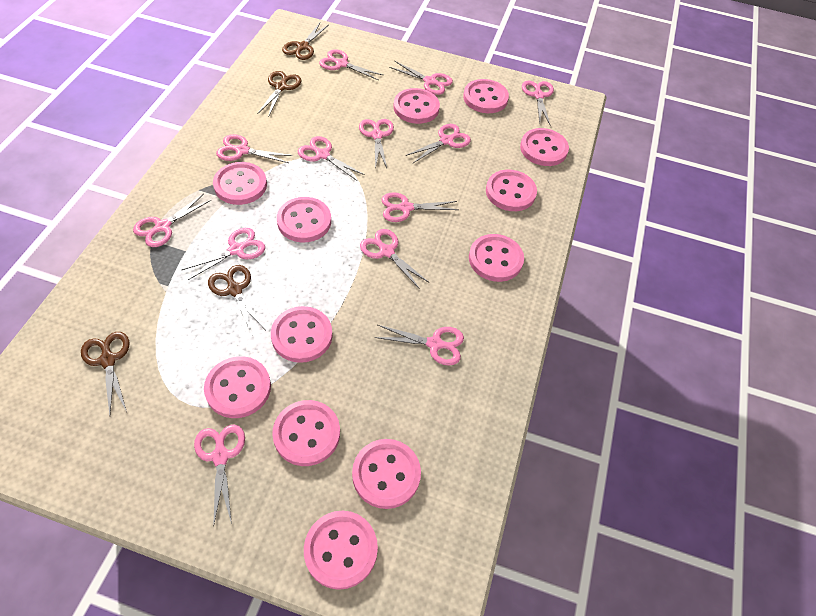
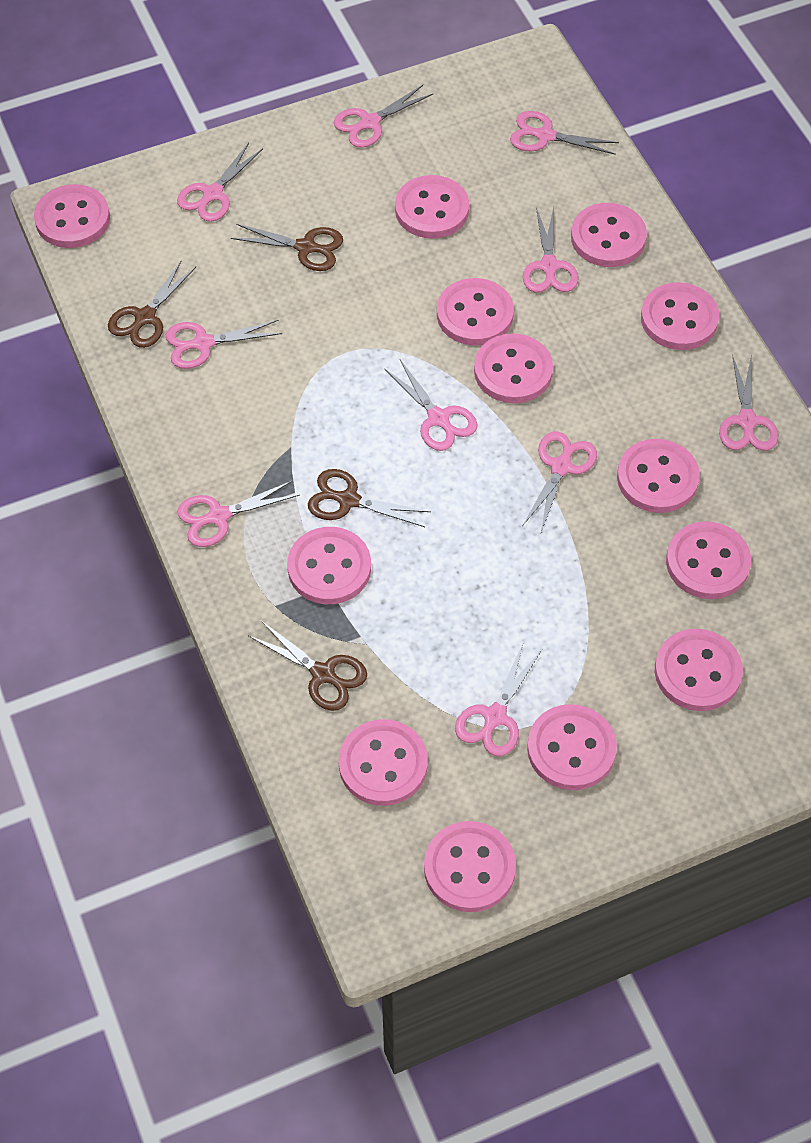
pink button: [204,356,271,418] [213,162,267,205] [271,306,332,363] [272,400,340,466] [277,197,331,242] [304,511,378,590] [352,439,421,509] [393,88,440,124] [463,79,509,113] [469,234,524,282] [486,170,537,211] [520,128,569,166] = 12 -> [34,184,110,248] [287,527,371,604] [339,719,428,806] [395,175,469,239] [424,821,516,912] [437,278,514,345] [474,333,553,403] [527,704,617,790] [571,203,647,267] [617,439,700,513] [641,282,719,350] [655,629,743,711] [666,521,751,599] = 13
pink scissors: [133,194,212,247] [182,228,265,280] [194,424,245,527] [216,134,293,163] [298,136,365,181] [319,49,383,80] [359,119,394,169] [360,229,428,289] [374,325,464,366] [381,192,459,222] [389,61,453,95] [406,124,471,163] [522,81,554,125] = 13 -> [166,320,282,369] [177,143,263,222] [177,480,300,547] [333,85,433,148] [384,360,478,451] [455,644,542,756] [510,111,619,155] [523,207,578,293] [523,432,597,532] [719,355,778,451] = 10

